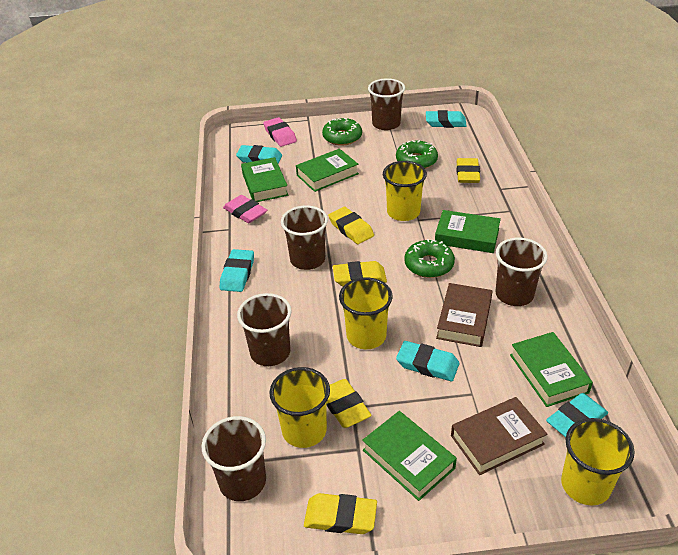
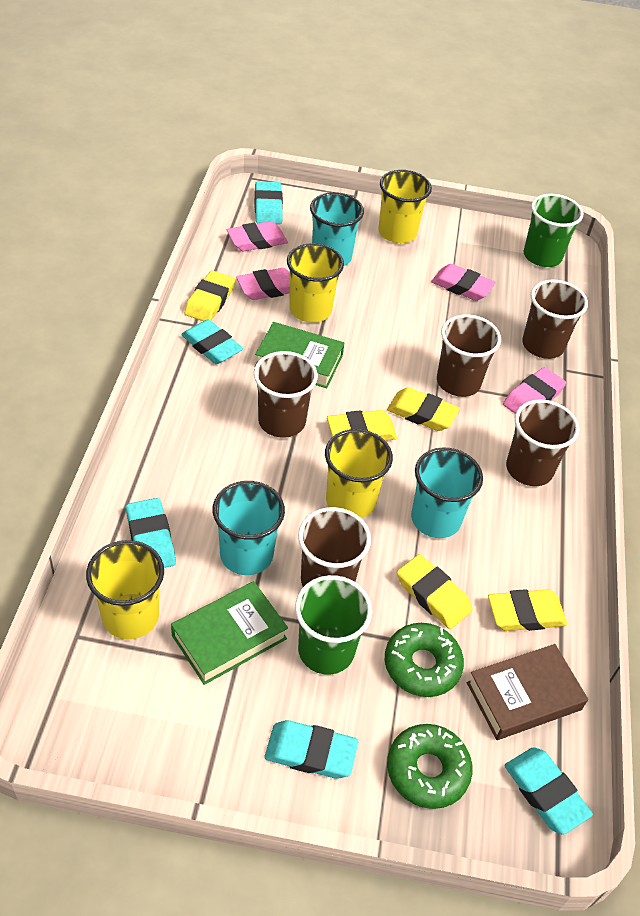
brown book: [436,283,493,347] [451,397,547,475] = 2 -> [467,644,588,740] = 1
green book: [241,157,288,202] [296,149,359,192] [362,411,457,501] [435,210,501,253] [510,332,593,407] = 5 -> [171,581,288,685] [255,322,344,388] = 2
green cup: none = 0 -> [295,575,372,675] [524,194,583,267] = 2
green donut: [322,118,362,146] [396,140,438,169] [404,239,455,278] = 3 -> [385,623,464,697] [387,724,473,809] = 2
pink eraser: [223,195,267,223] [263,117,297,147] = 2 -> [227,221,288,251] [236,268,290,300] [431,264,496,301] [503,367,566,414] = 4
turquoise cup: none = 0 -> [213,481,285,575] [310,192,364,266] [411,448,483,538] = 3

